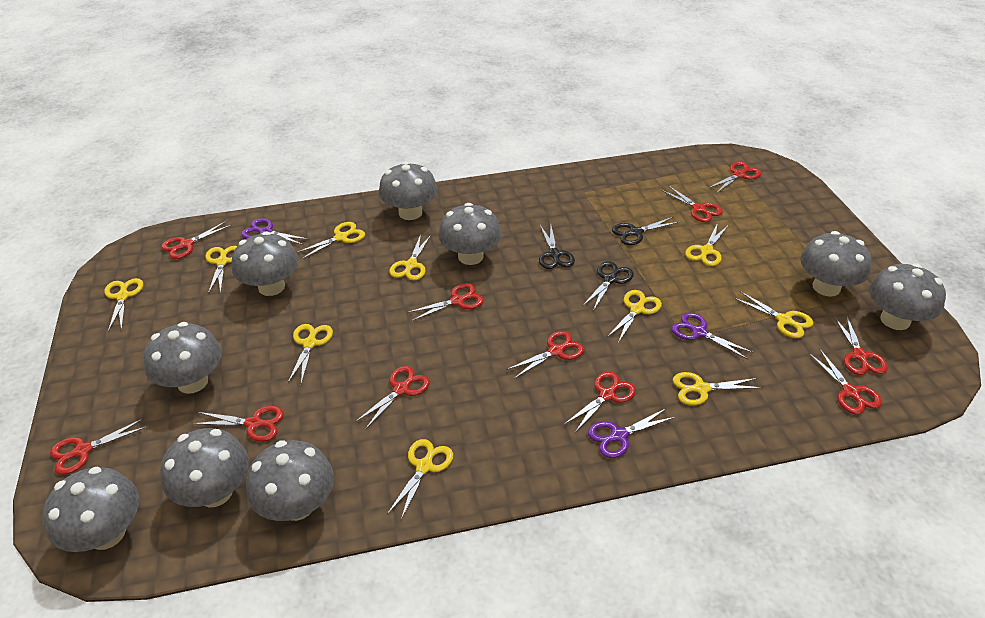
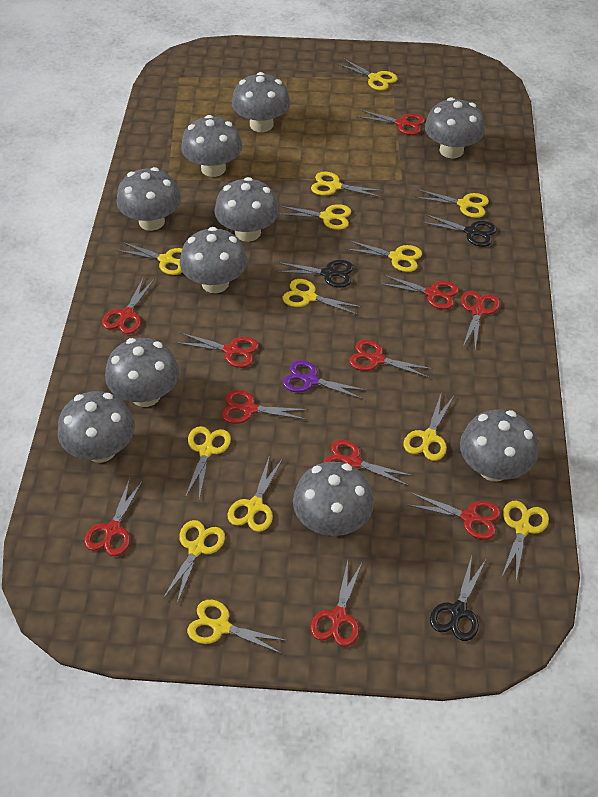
grey mushroom: [42,467,139,552] [143,322,222,394] [160,428,249,508] [232,231,299,296] [246,440,334,521] [379,161,438,220] [438,203,501,265] [800,231,871,297] [869,263,946,330] = 9 -> [57,391,135,463] [105,338,179,407] [116,167,181,231] [180,227,247,293] [181,115,242,177] [214,177,279,242] [232,72,290,132] [293,462,374,536] [425,97,485,158] [460,409,538,482] = 10
purple scissors: [241,219,309,245] [588,408,675,458] [672,312,754,360] = 3 -> [283,360,368,400] = 1
yellow scissors: [104,278,143,332] [206,246,237,294] [288,324,333,384] [296,222,365,259] [387,439,453,520] [389,234,431,280] [607,290,662,343] [673,372,762,405] [685,223,728,266] [733,291,813,338] = 10 -> [117,242,182,275] [163,520,225,603] [185,426,231,499] [187,600,288,654] [228,455,283,532] [278,204,351,230] [283,279,361,315] [311,172,384,197] [338,58,398,90] [346,240,422,272] [403,394,454,461] [415,189,489,218] [501,501,549,581] = 13

